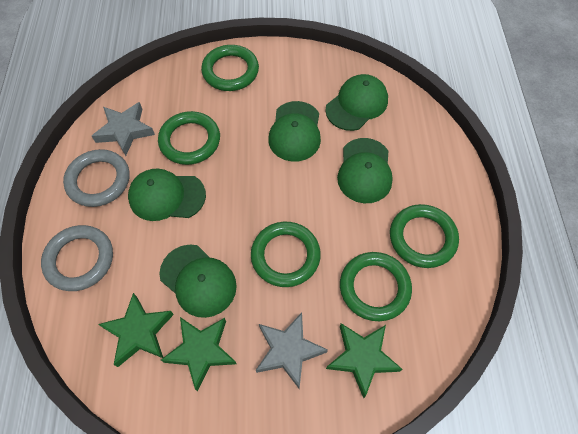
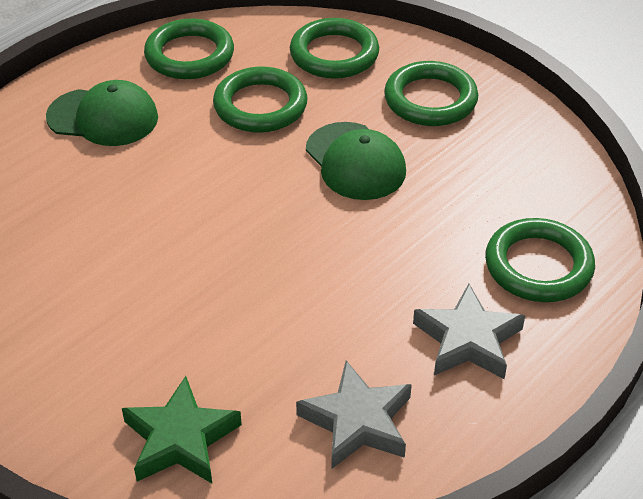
green cap: [128,169,206,221] [159,245,237,318] [268,101,321,162] [325,74,388,131] [337,138,393,203] = 5 -> [46,80,158,146] [306,122,406,200] = 2
green star: [98,293,174,367] [161,317,236,391] [326,323,402,398] = 3 -> [122,376,242,483] = 1
grey ring: [41,225,113,291] [63,149,129,207] = 2 -> none = 0

